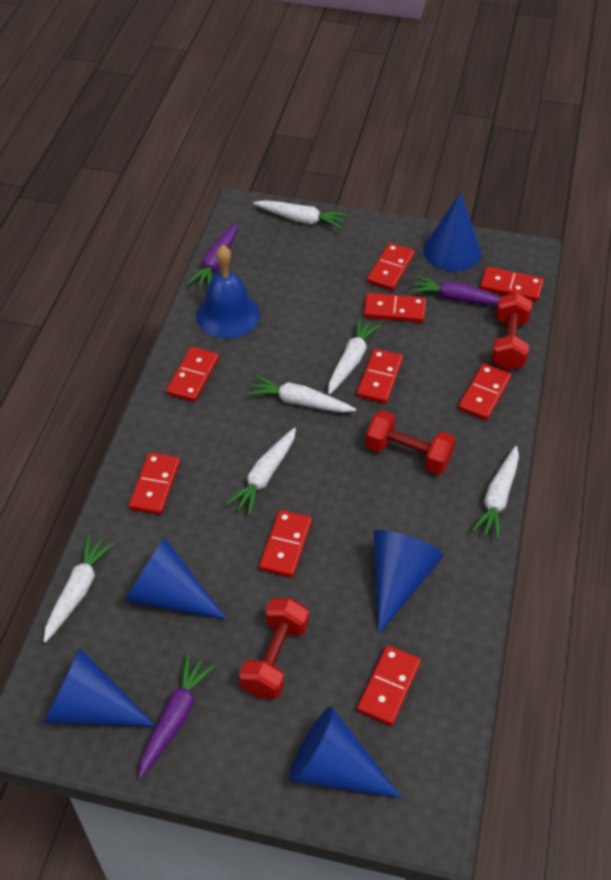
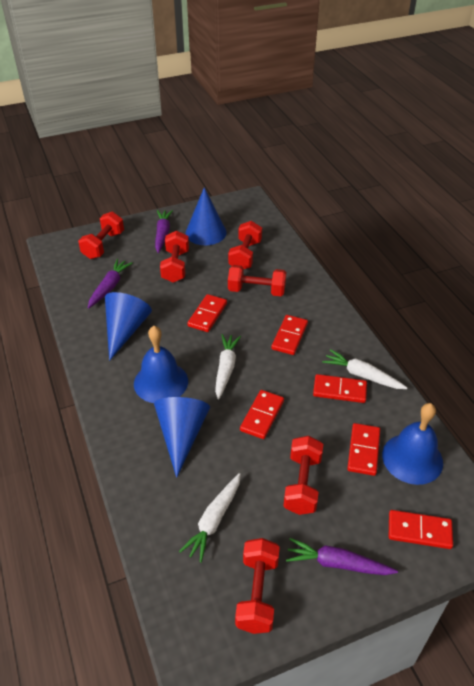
blue bell: [196,245,260,339] = 1 -> [134,326,188,403] [382,403,443,485] = 2
blue cone: [44,648,156,727] [124,537,227,620] [289,706,402,798] [374,530,444,634] [423,193,481,271] = 5 -> [105,292,152,361] [154,397,210,478] [186,187,227,245] = 3
red domino: [129,452,180,515] [166,347,219,402] [259,510,312,578] [357,348,403,404] [357,645,421,726] [364,293,426,323] [367,243,415,291] [458,364,511,420] [480,267,544,302] = 9 -> [187,294,227,332] [240,390,284,439] [271,315,308,355] [313,374,367,403] [347,423,380,476] [389,510,453,549] = 6
red dumbbell: [239,598,309,699] [365,410,455,474] [491,293,532,370] = 3 -> [78,212,124,259] [160,231,189,283] [228,221,262,269] [228,265,286,296] [235,538,280,634] [284,436,323,515] = 6
white carrot: [43,535,114,643] [226,428,296,515] [247,375,356,413] [253,200,347,229] [328,318,381,395] [471,446,519,540] = 6 -> [179,473,241,563] [215,334,241,400] [322,349,407,389] = 3

